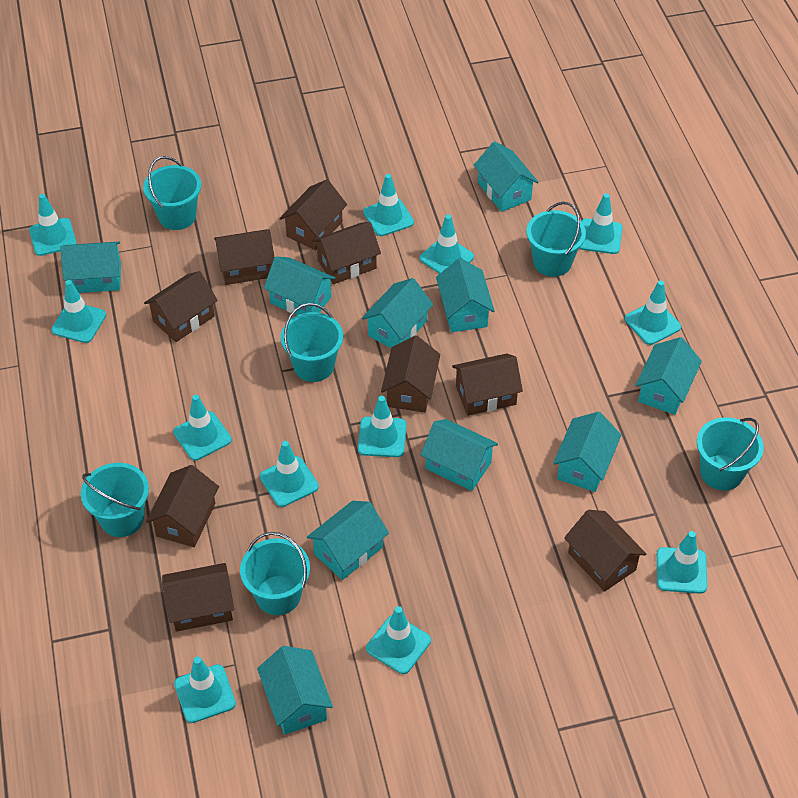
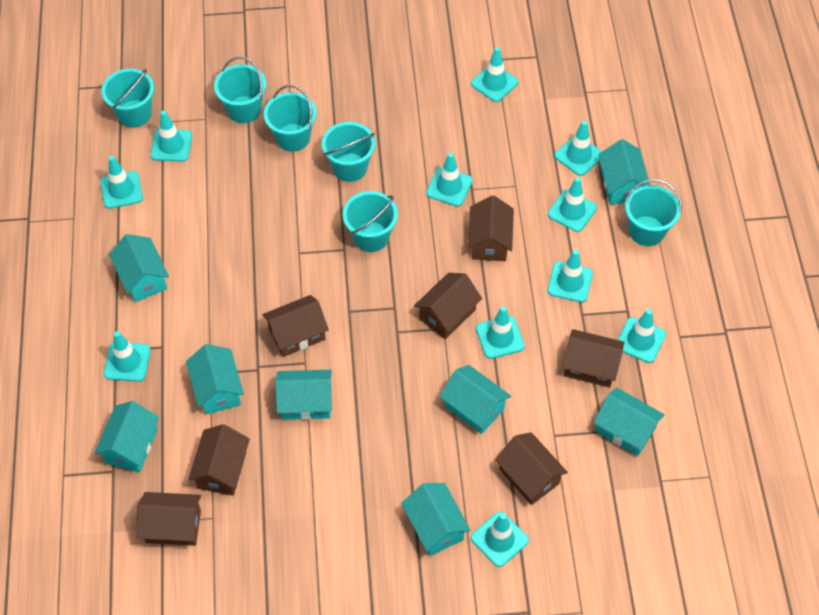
brown house: [144,271,218,342] [146,465,219,547] [162,563,234,632] [214,229,275,285] [279,179,347,251] [312,222,381,284] [381,335,440,412] [452,353,523,416] [564,510,646,592] = 9 -> [137,492,201,546] [188,424,250,496] [262,295,329,357] [414,273,482,339] [468,195,514,261] [495,432,568,505] [562,329,624,388] = 7
turquoise house: [60,242,121,293] [257,646,333,735] [264,257,335,315] [307,501,389,580] [362,278,433,348] [421,419,498,491] [436,258,495,332] [474,141,539,212] [553,412,621,492] [635,337,702,415] = 10 -> [94,401,159,472] [109,234,169,302] [186,344,244,415] [275,370,332,420] [401,483,471,556] [440,365,511,434] [594,388,664,456] [599,139,650,205] = 8
turquoise traffic cone: [29,194,77,256] [51,280,106,343] [173,395,232,461] [174,657,236,723] [260,441,319,507] [358,396,406,457] [363,174,414,236] [366,606,431,674] [420,214,474,274] [579,193,623,254] [625,280,681,345] [657,531,707,594] = 12 -> [100,156,143,209] [104,331,151,382] [150,110,192,162] [426,153,473,207] [471,47,518,102] [471,512,529,567] [476,306,525,359] [547,250,593,302] [548,177,597,232] [554,121,602,176] [618,309,666,363] = 11

